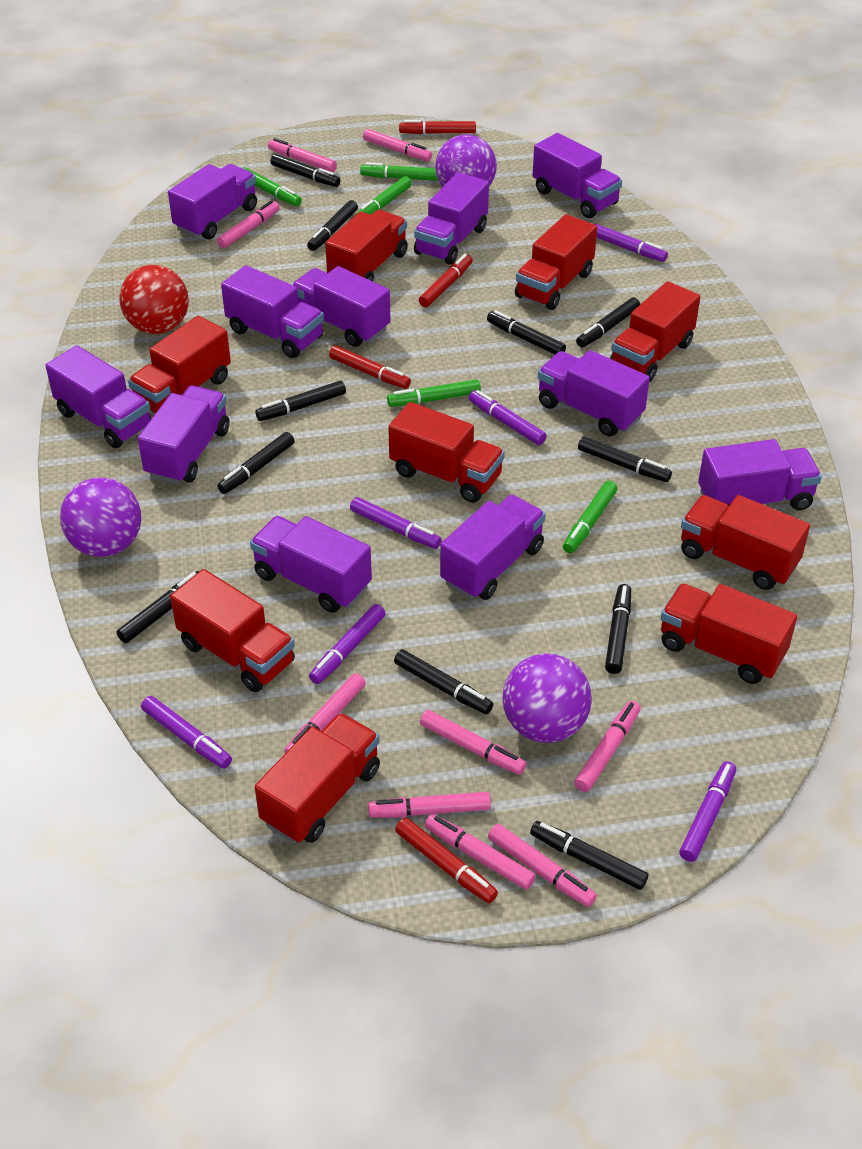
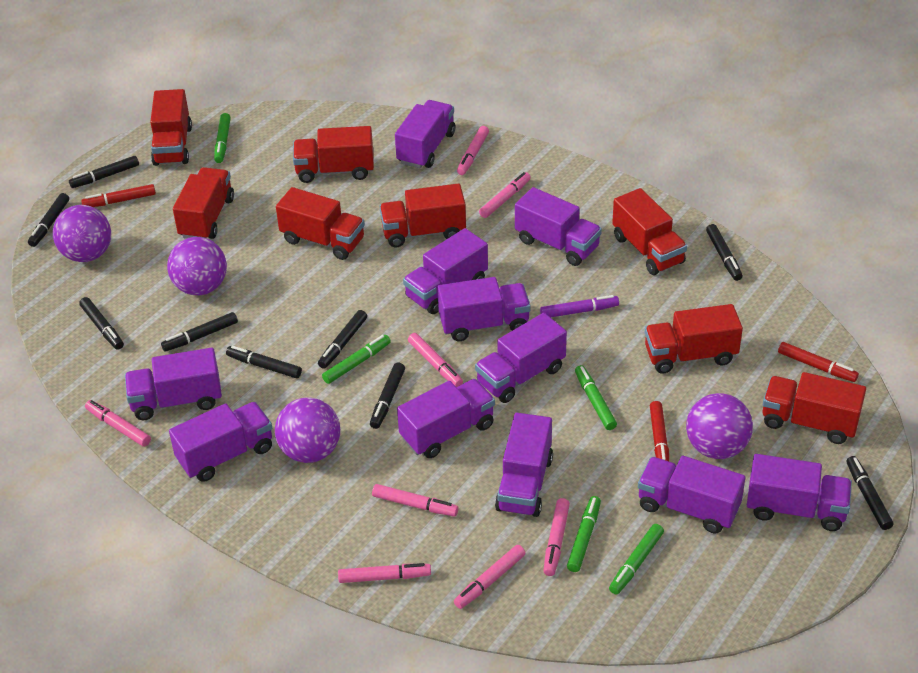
black marker: [116,571,200,643] [217,432,295,494] [255,381,346,421] [271,154,340,187] [307,200,358,251] [394,649,493,714] [487,310,566,355] [530,821,648,890] [576,297,640,348] [578,436,672,482] [605,584,631,674] = 11 -> [28,193,69,247] [69,156,139,188] [79,297,124,350] [161,312,238,352] [226,346,302,379] [318,310,367,369] [370,363,405,429] [706,224,743,281] [846,456,893,530] = 9
pink marker: [217,200,280,248] [268,138,337,172] [285,673,366,753] [363,129,432,161] [368,792,491,818] [420,710,526,775] [425,814,536,890] [488,824,597,907] [574,701,641,792] = 9 -> [85,400,151,447] [338,563,431,583] [372,484,458,517] [408,333,463,387] [454,545,526,609] [457,126,489,175] [479,172,531,218] [544,498,570,576] = 8
purple ball: [60,477,141,557] [435,134,497,187] [502,654,592,743] = 3 -> [53,205,111,262] [167,237,227,295] [275,398,340,463] [686,393,753,459] = 4
purple marker: [141,696,232,769] [309,604,386,684] [350,497,442,549] [469,390,547,445] [595,224,668,262] [679,761,736,862] = 6 -> [540,295,619,317] = 1
red ball: [119,265,189,334] = 1 -> none = 0
red marker: [329,346,411,389] [395,818,498,904] [399,120,476,134] [419,254,473,307] = 4 -> [81,184,156,207] [650,401,669,461] [778,342,859,382] = 3
red truck: [128,316,231,413] [170,569,295,692] [255,713,380,843] [325,210,408,281] [388,402,505,503] [515,214,597,310] [610,281,700,382] [661,584,797,684] [681,495,810,590] = 9 -> [150,89,192,166] [173,167,234,239] [276,187,365,260] [293,126,374,183] [380,184,466,247] [612,188,687,275] [645,304,743,373] [762,372,866,444] = 8

